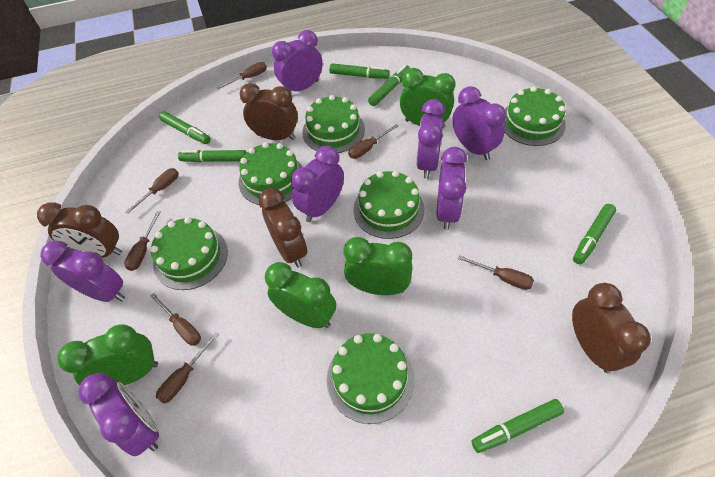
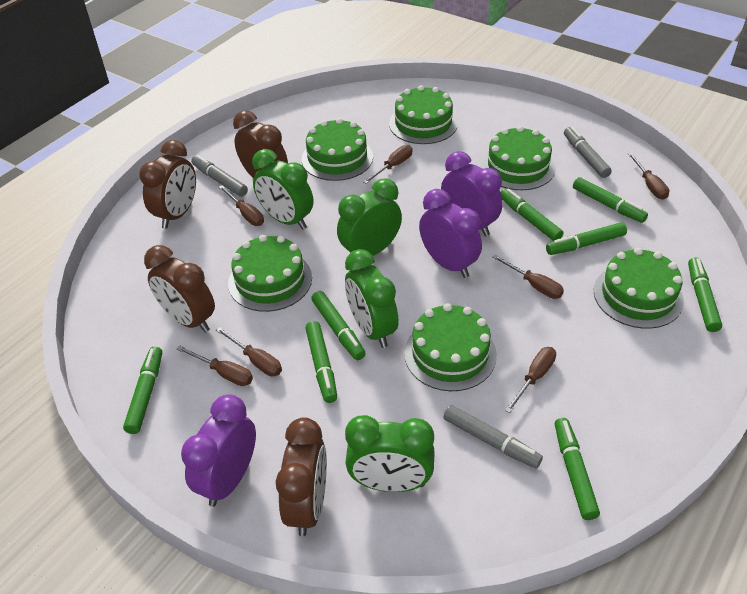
green marker: [159,112,211,144] [178,150,247,162] [329,63,390,79] [368,65,410,106] [471,399,564,453] [573,204,616,264] = 6 -> [123,346,162,434] [305,321,337,403] [311,291,366,360] [501,188,563,241] [546,222,627,255] [555,418,600,520] [573,177,648,223] [688,257,722,332] = 8
grey marker: none = 0 -> [191,155,248,197] [443,405,543,468] [564,127,612,178] = 3
purple clock: [40,241,125,302] [79,373,159,456] [272,30,323,92] [291,146,344,222] [416,99,445,179] [437,147,467,230] [452,86,506,160] = 7 -> [181,394,256,507] [419,189,482,278] [441,151,503,236] = 3

